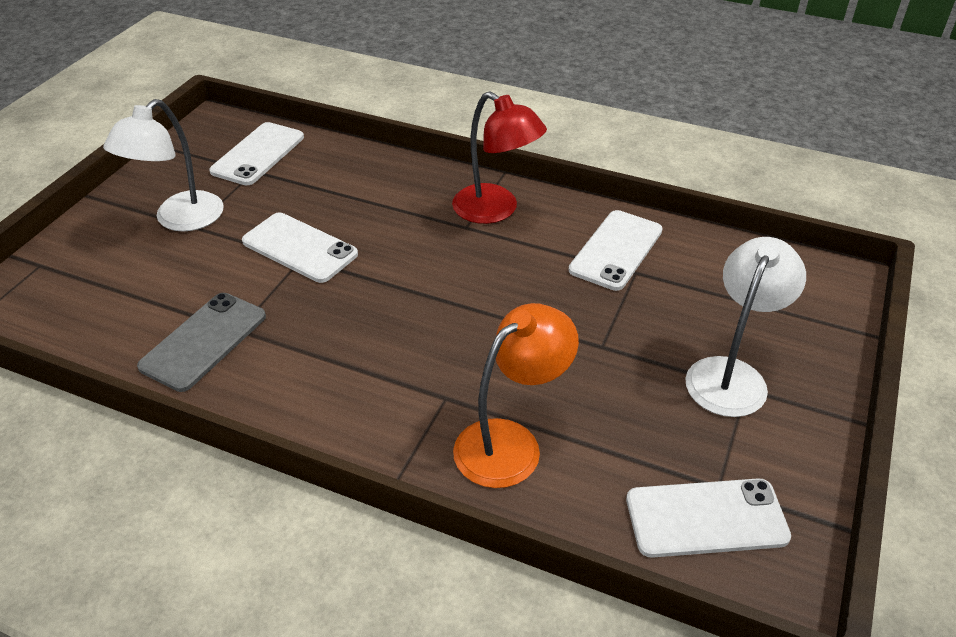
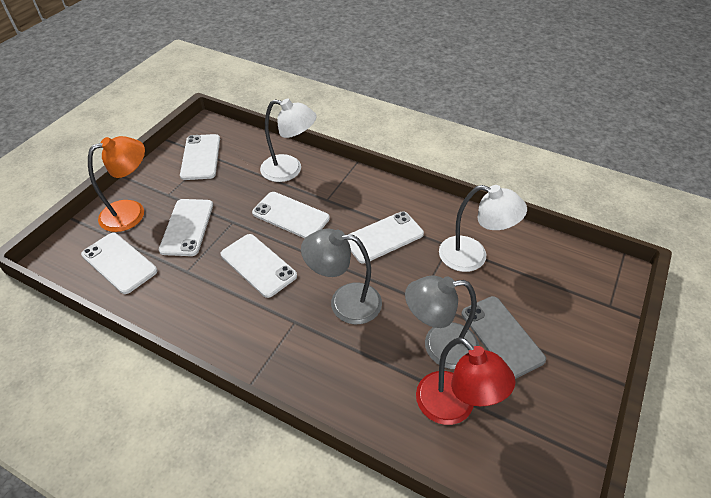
grey lamp: none = 0 -> [301,228,382,324] [405,275,479,369] = 2
white phone: [209,122,304,185] [242,213,358,283] [569,210,663,291] [626,478,791,558] = 4 -> [81,233,158,294] [159,199,213,256] [180,134,220,180] [221,234,297,298] [252,192,330,238] [348,211,424,263] = 6

